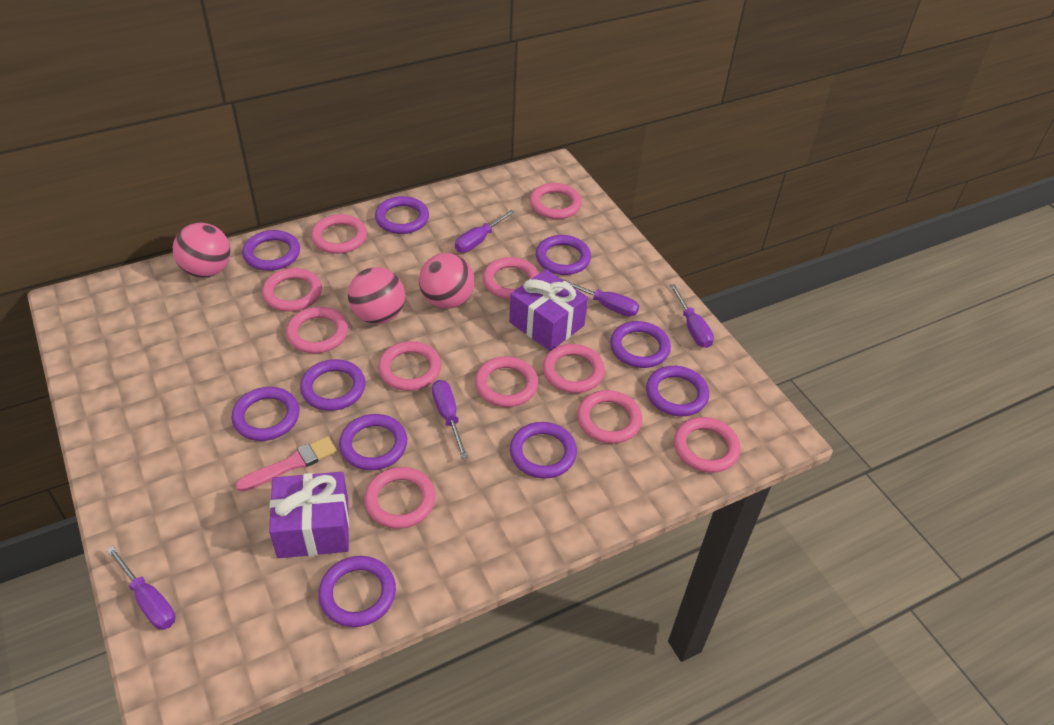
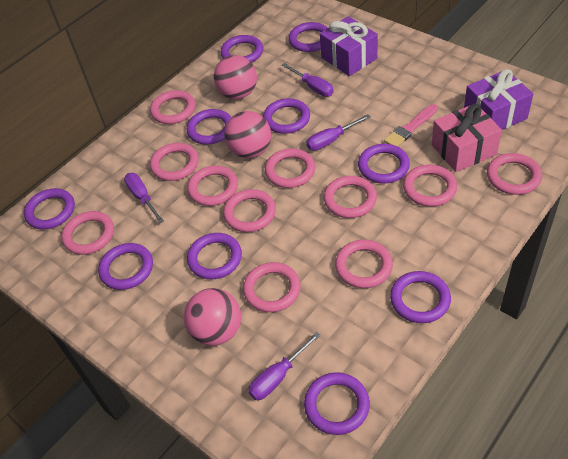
pink gift: none = 0 -> [432,103,502,172] = 1
purple screwdriver: [107,546,176,630] [432,380,468,459] [455,209,515,253] [560,278,639,317] [670,284,714,348] = 5 -> [124,173,164,223] [249,332,320,400] [282,63,334,97] [306,114,371,151] = 4

